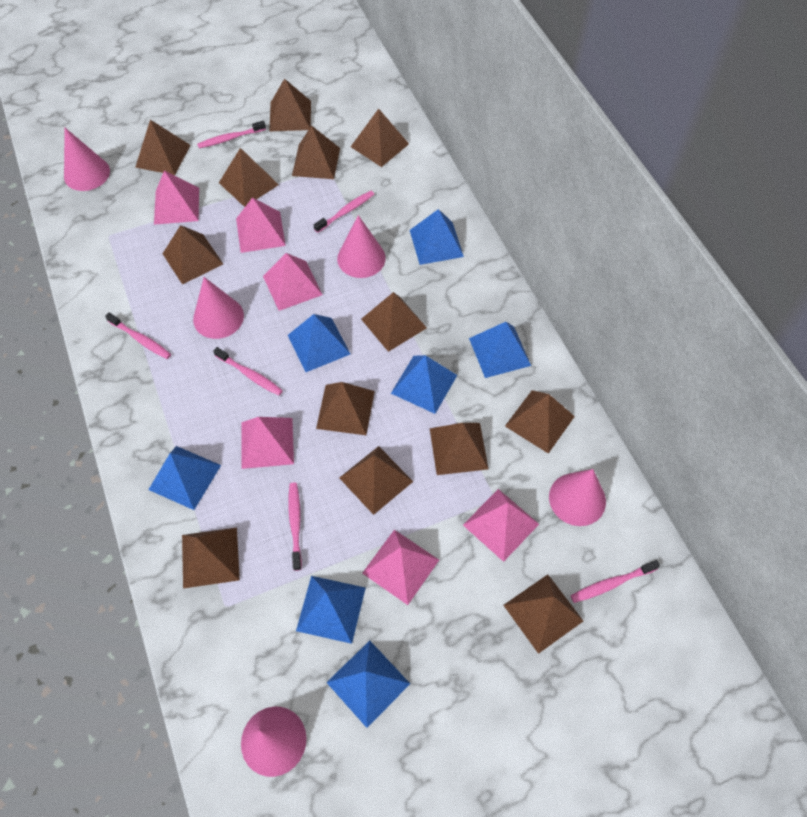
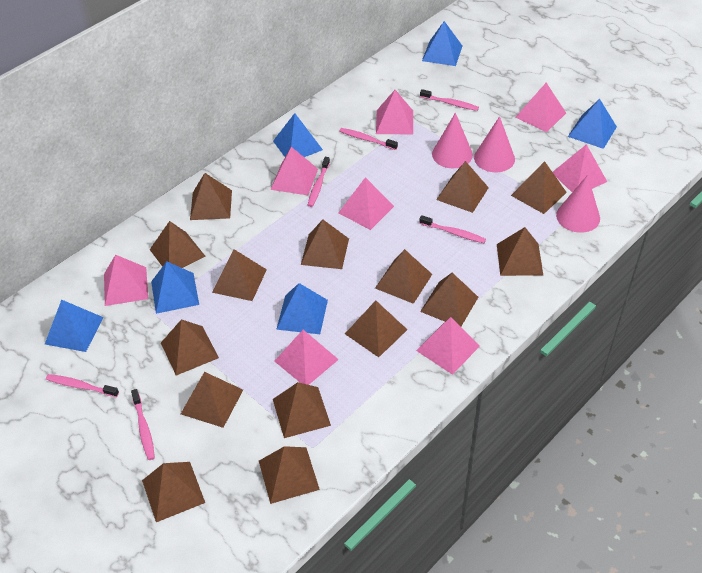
blue pyramid: [148,446,221,510] [288,314,350,372] [296,576,366,644] [326,641,410,728] [391,355,457,414] [410,209,464,265] [469,322,531,378] = 7 -> [45,300,104,352] [151,261,199,314] [273,113,323,157] [276,283,328,334] [422,21,463,66] [568,99,617,149] = 6
brown pyramid: [135,120,191,175] [163,225,223,284] [182,527,240,588] [219,148,279,207] [269,78,311,132] [292,125,340,179] [316,382,375,435] [339,446,413,515] [351,109,409,167] [361,292,427,352] [430,423,489,475] [503,574,583,654] [505,390,575,454] = 13 -> [142,462,205,522] [150,221,206,268] [161,319,219,376] [181,372,243,428] [190,173,232,220] [212,249,267,301] [259,446,320,504] [273,382,331,438] [301,220,349,269] [345,301,408,357] [375,249,432,304] [420,273,478,326] [436,161,489,213] [497,227,543,276] [511,161,567,214] = 15
pink cone: [64,128,110,191] [193,277,244,339] [241,707,306,777] [337,215,386,278] [549,469,606,526] = 5 -> [432,113,473,168] [474,116,515,172] [556,175,600,233] = 3
pink pyramid: [154,171,199,225] [236,197,286,253] [241,417,294,469] [263,253,323,311] [362,530,439,605] [463,489,539,562] = 6 -> [104,255,148,306] [271,147,318,195] [274,330,339,385] [339,177,394,230] [376,90,413,134] [416,317,480,375] [515,83,566,132] [553,144,607,192] = 8

